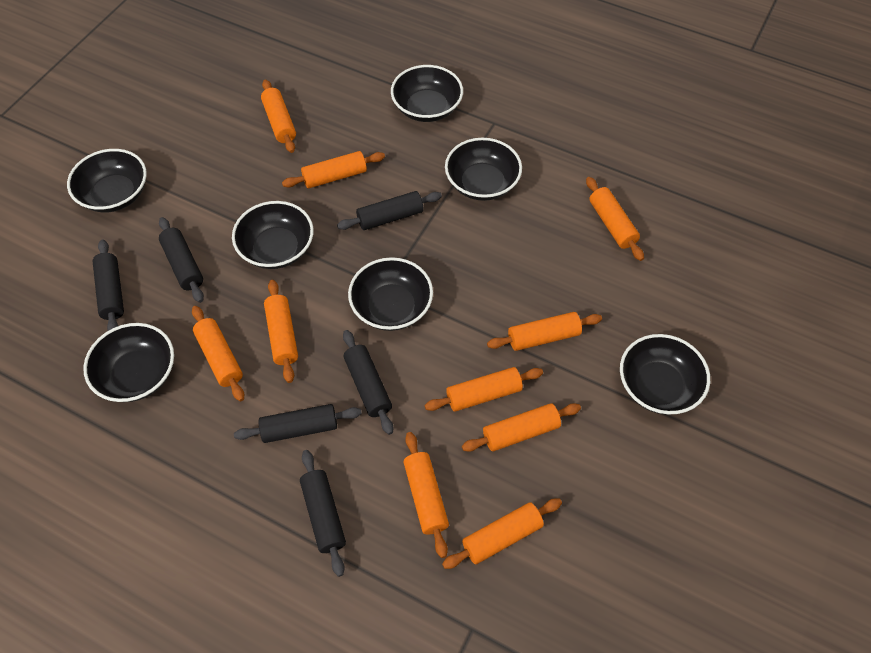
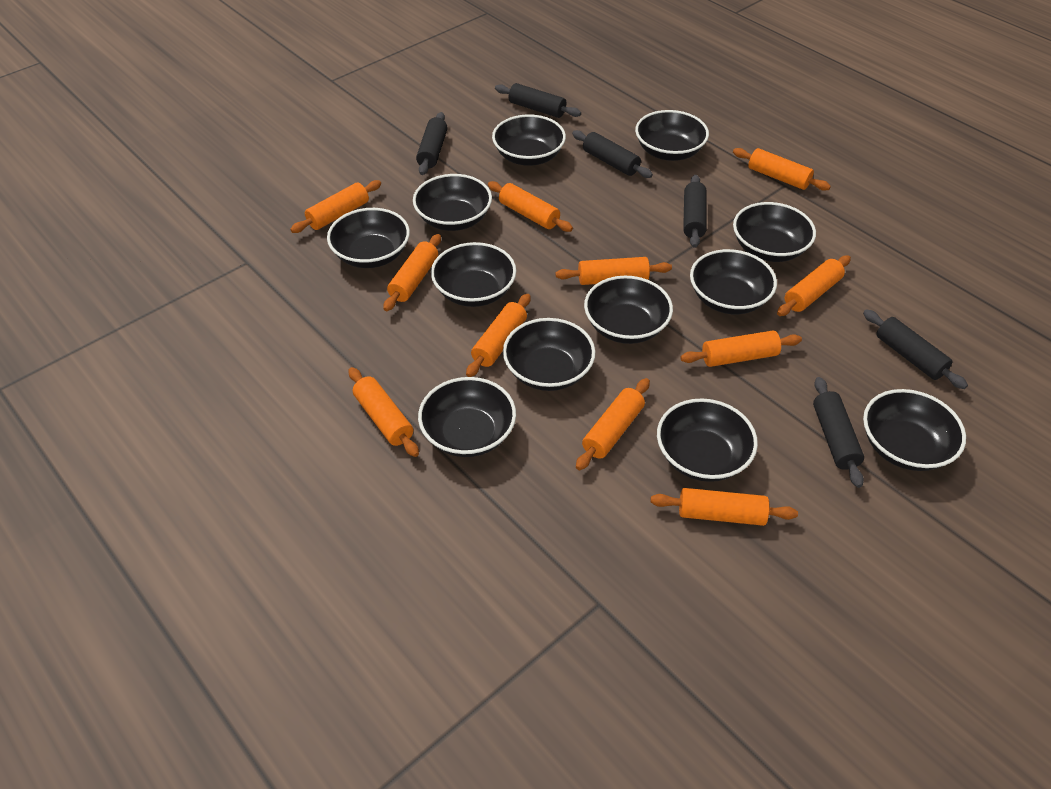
black bowl: [67,149,147,212] [83,323,174,402] [232,201,314,269] [348,257,433,331] [391,65,463,122] [445,138,522,201] [620,334,710,414] = 7 -> [327,208,410,268] [413,174,492,231] [418,377,516,457] [431,242,516,307] [492,114,566,166] [503,318,595,391] [584,276,673,344] [635,110,709,161] [657,398,758,482] [690,249,777,314] [733,202,816,262] [863,389,966,471] = 12
orange rolling pin: [192,306,244,401] [261,80,296,153] [264,280,298,383] [282,151,385,188] [403,432,449,558] [425,367,543,412] [442,499,562,569] [462,403,581,452] [487,312,602,351] [586,177,644,261] = 10 -> [290,180,381,233] [349,367,419,457] [383,234,441,311] [466,294,531,377] [488,181,573,232] [555,257,672,285] [576,378,650,470] [650,488,798,526] [680,330,802,367] [733,148,831,191] [777,255,851,316] = 11

